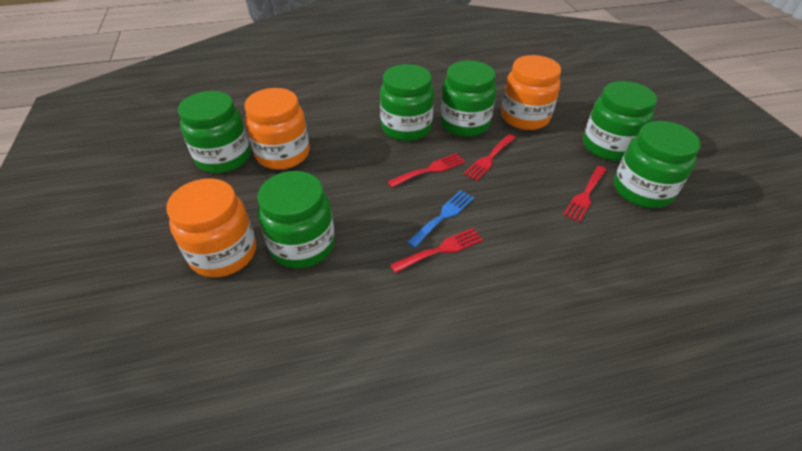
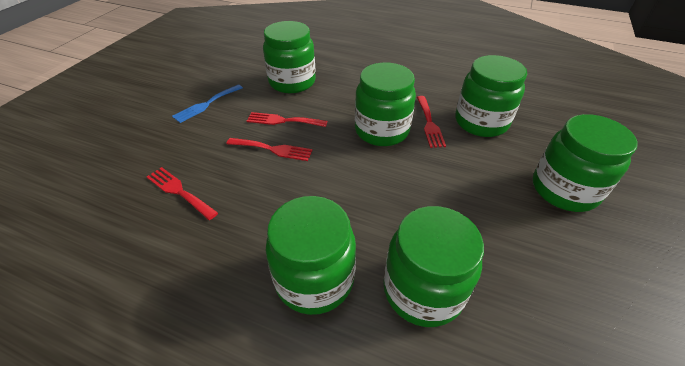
orange jar: [166,179,256,277] [245,88,310,170] [501,55,561,130] = 3 -> none = 0

